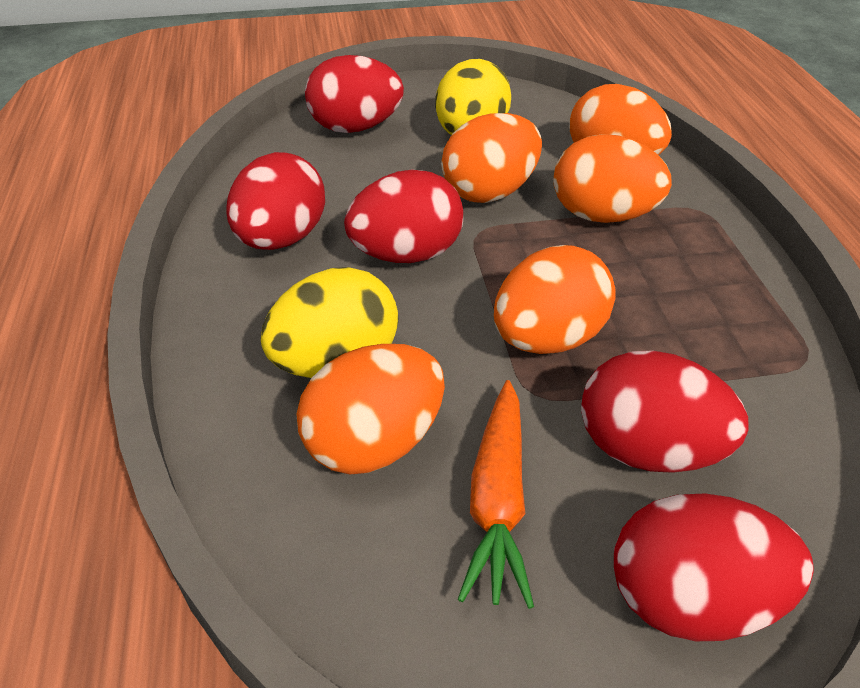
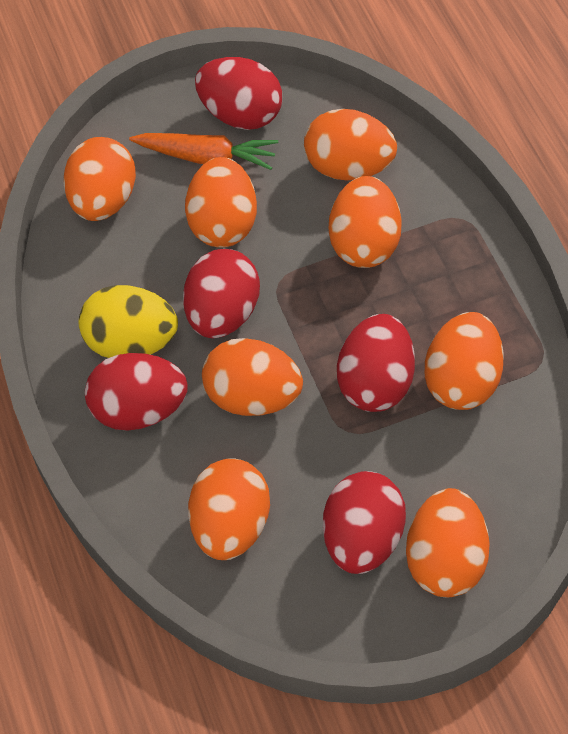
orange egg: [296,344,445,475] [441,113,542,203] [494,245,615,354] [554,134,672,223] [569,84,672,155] = 5 -> [64,137,136,221] [185,157,257,247] [188,458,270,560] [202,338,303,416] [304,109,397,180] [329,176,401,268] [406,488,490,597] [425,312,504,410] = 8
yellow egg: [261,267,398,378] [435,59,511,135] = 2 -> [79,285,178,358] = 1

